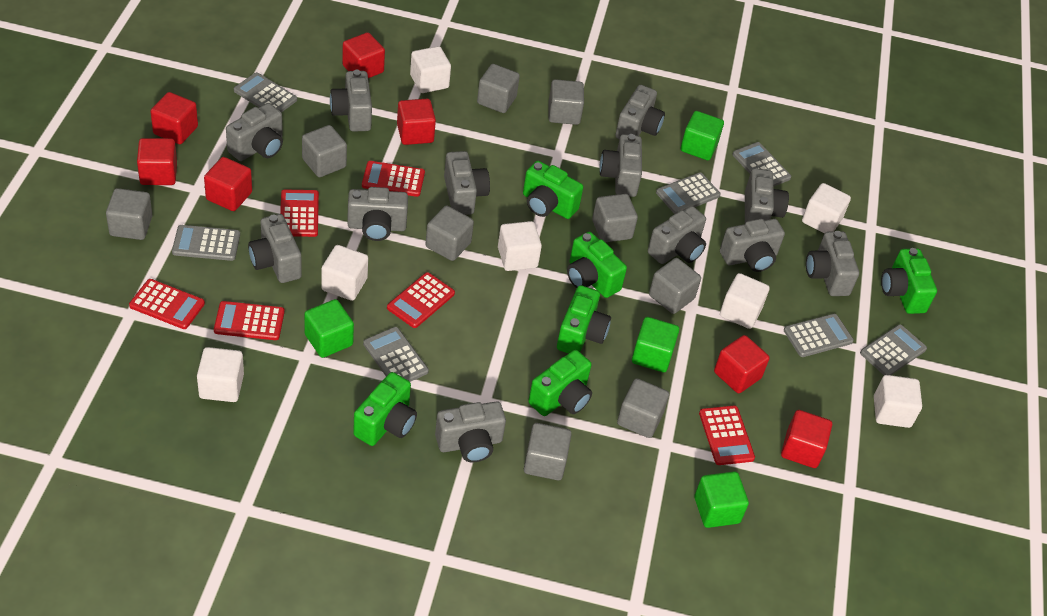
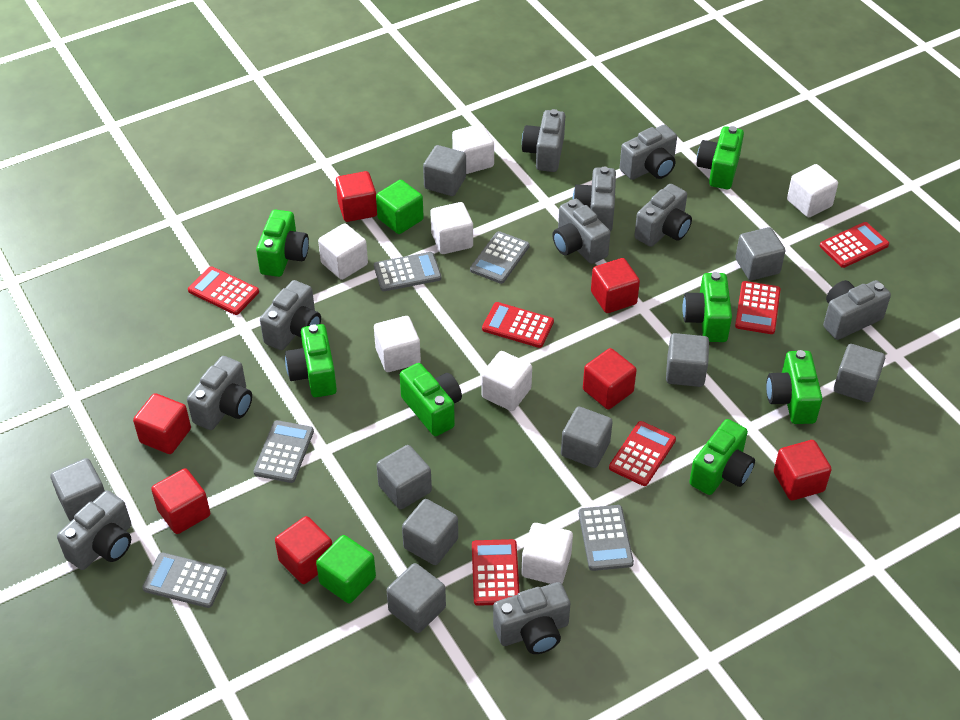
green camera: [353,372,417,446] [523,161,583,219] [528,350,592,416] [557,285,611,354] [567,232,627,298] [881,248,937,314] = 6 -> [256,210,309,277] [285,324,337,397] [400,363,462,436] [682,272,732,342] [689,419,755,495] [696,126,744,189] [766,350,822,424] = 7
green cube: [304,299,354,358] [632,317,679,372] [681,111,724,160] [694,471,749,528] = 4 -> [316,535,376,603] [376,180,424,234] = 2
grey calculator: [172,225,240,261] [234,72,297,113] [363,327,429,382] [656,173,721,214] [732,142,791,187] [784,314,854,357] [860,324,927,375] = 7 -> [142,552,227,608] [253,420,314,483] [374,252,442,291] [470,231,530,284] [579,505,634,571] = 5
grey camera: [226,103,283,161] [248,214,302,283] [330,70,372,132] [347,187,408,241] [435,401,506,462] [444,151,490,215] [599,134,642,197] [615,85,665,139] [648,206,706,264] [720,219,785,272] [745,168,789,223] [806,231,859,296] = 12 -> [57,490,131,570] [187,356,252,430] [260,280,321,350] [493,582,570,654] [522,109,565,172] [552,199,610,264] [573,166,616,231] [620,125,677,180] [634,184,692,247] [823,280,891,340] = 10

